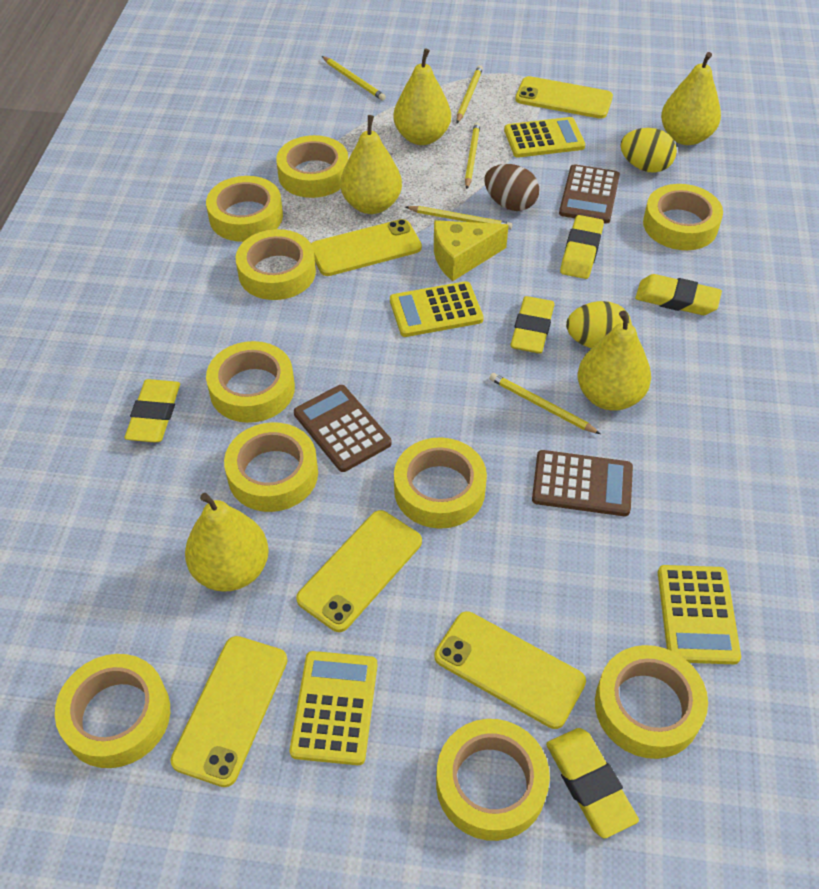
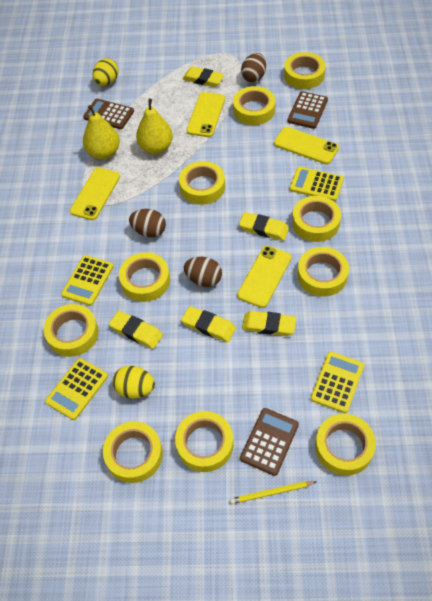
brown egg: [485,164,539,211] = 1 -> [129,209,166,238] [184,257,222,287] [241,53,266,82] = 3
yellow cheese: [434,220,509,281] = 1 -> none = 0
yellow pear: [185,493,269,592] [340,115,402,214] [393,49,451,145] [578,311,651,410] [661,52,721,145] = 5 -> [83,105,120,159] [136,99,173,154] = 2
yellow pencil: [322,56,386,101] [406,206,512,230] [456,65,483,123] [465,122,480,189] [489,373,601,434] = 5 -> [230,481,316,504] = 1
yellow phone: [171,636,288,787] [296,510,422,632] [311,219,422,276] [434,611,586,729] [515,76,613,119] = 5 -> [70,168,120,220] [187,92,225,137] [237,246,292,308] [274,127,339,164] = 4

